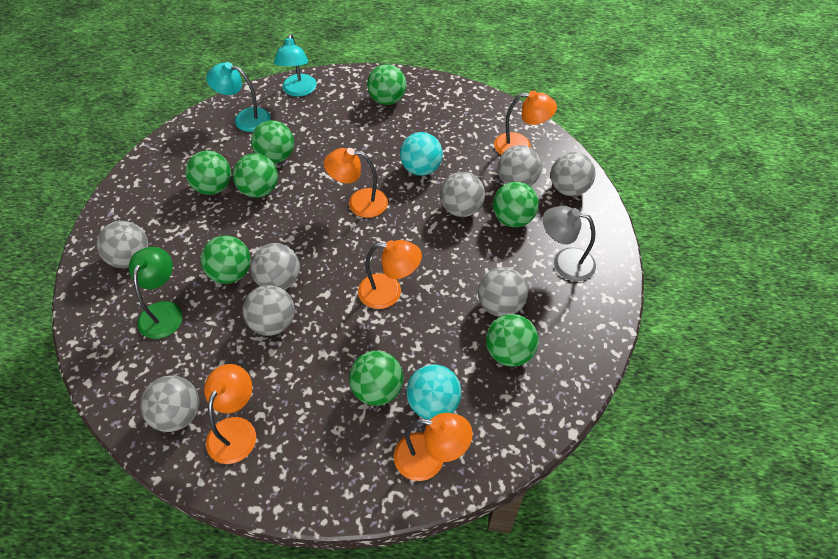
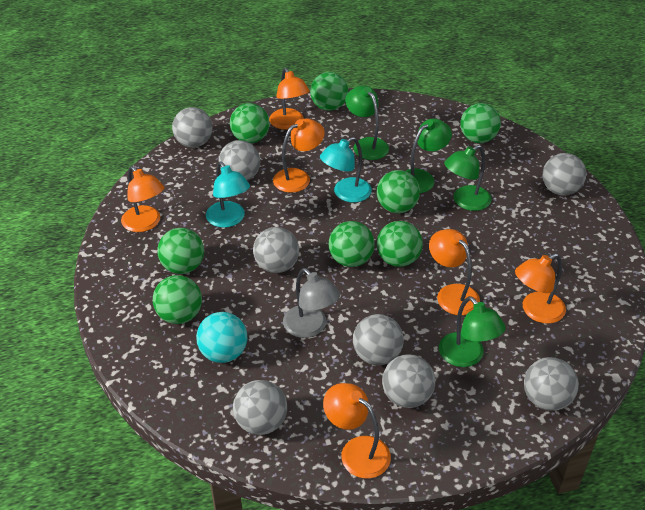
green lamp: [129,247,183,339] = 1 -> [345,85,389,160] [406,118,452,193] [439,296,506,367] [444,145,492,211] = 4
orange lamp: [204,364,256,464] [324,148,388,218] [358,240,422,309] [394,413,473,481] [494,91,557,155] = 5 -> [121,166,164,232] [269,68,310,130] [273,119,325,193] [323,383,391,479] [429,229,480,315] [515,254,566,324] = 6
turquoise ball: [400,132,443,176] [406,365,461,420] = 2 -> [196,312,247,363] = 1

